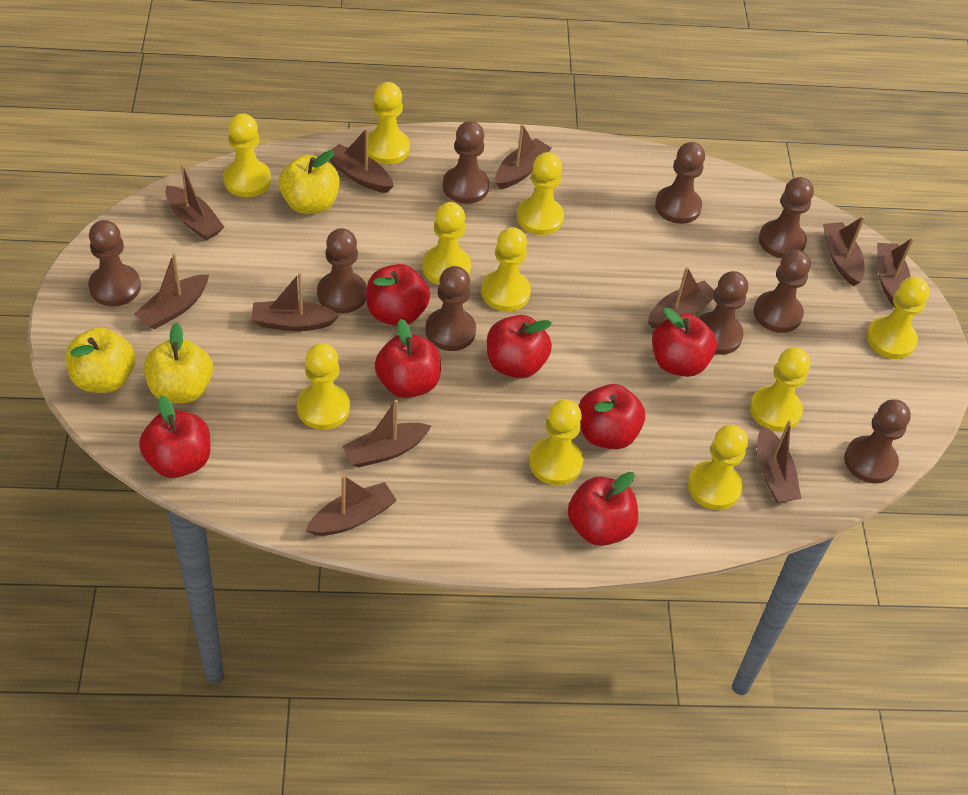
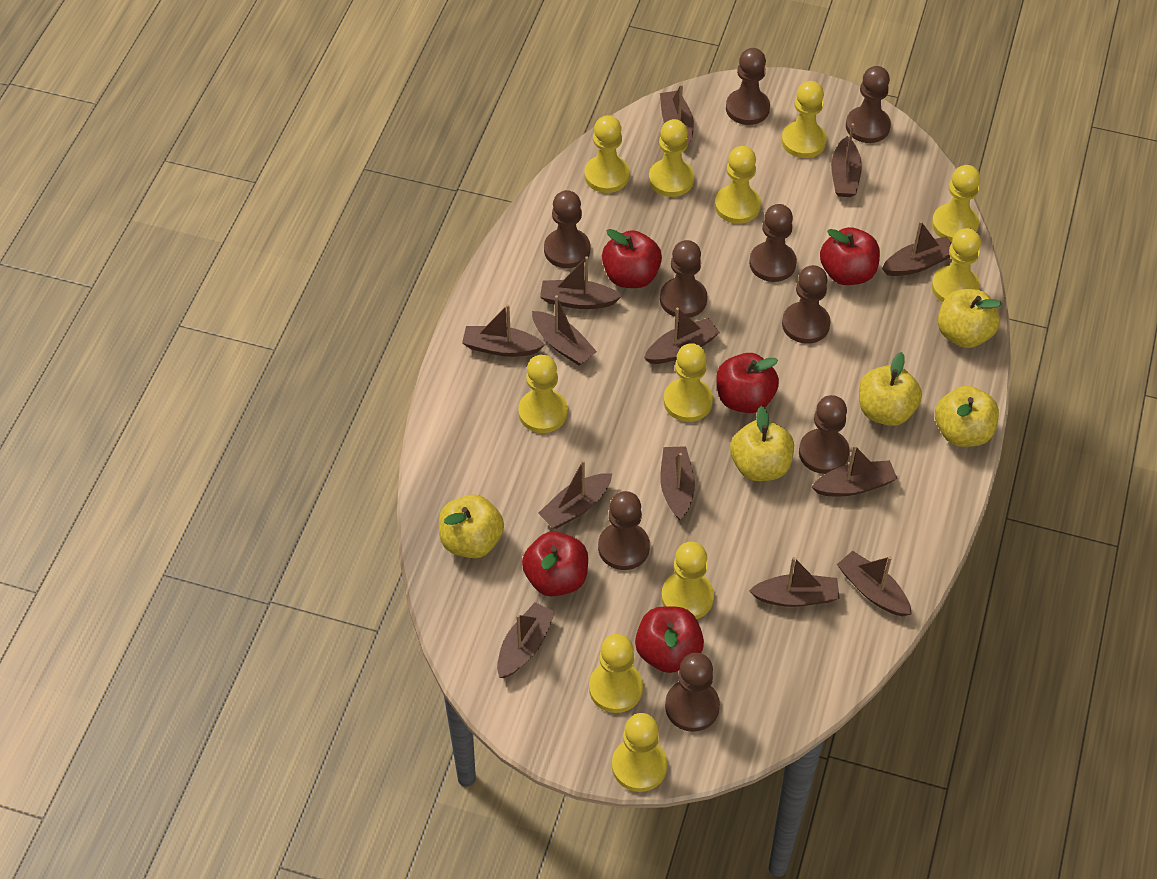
brown boat: [134,253,209,330] [165,164,224,241] [251,273,340,331] [306,475,397,536] [330,128,394,193] [342,400,431,468] [495,124,552,189] [648,267,715,328] [757,420,801,502] [823,216,865,286] [877,237,914,308] = 11 -> [462,304,545,357] [497,602,556,678] [532,295,597,365] [538,460,612,529] [540,256,622,309] [644,308,720,364] [660,84,694,144] [660,446,695,520] [749,557,840,607] [812,445,897,496] [831,123,862,197] [837,551,912,616] [882,221,952,276] = 13
red apple: [139,396,211,478] [366,264,430,326] [375,319,441,398] [487,315,552,378] [568,472,638,546] [579,384,645,449] [652,308,717,377] = 7 -> [522,532,588,596] [602,229,662,288] [635,606,704,673] [716,353,779,413] [820,227,880,285] = 5
yellow apple: [66,327,135,393] [144,323,213,403] [279,150,340,214] = 3 -> [439,494,504,558] [730,406,794,481] [859,352,922,426] [935,386,999,447] [938,289,1002,348] = 5
yellow pawn: [223,113,271,197] [297,343,350,430] [368,82,410,165] [422,202,471,285] [481,227,531,312] [517,152,564,235] [529,400,583,485] [688,425,748,510] [750,347,810,432] [867,276,930,359] = 10 -> [518,355,568,433] [584,115,630,193] [589,634,643,713] [612,713,667,792] [649,119,694,197] [661,542,714,619] [664,343,713,422] [715,146,761,224] [782,81,827,158] [932,165,980,242] [932,228,981,302] = 11

